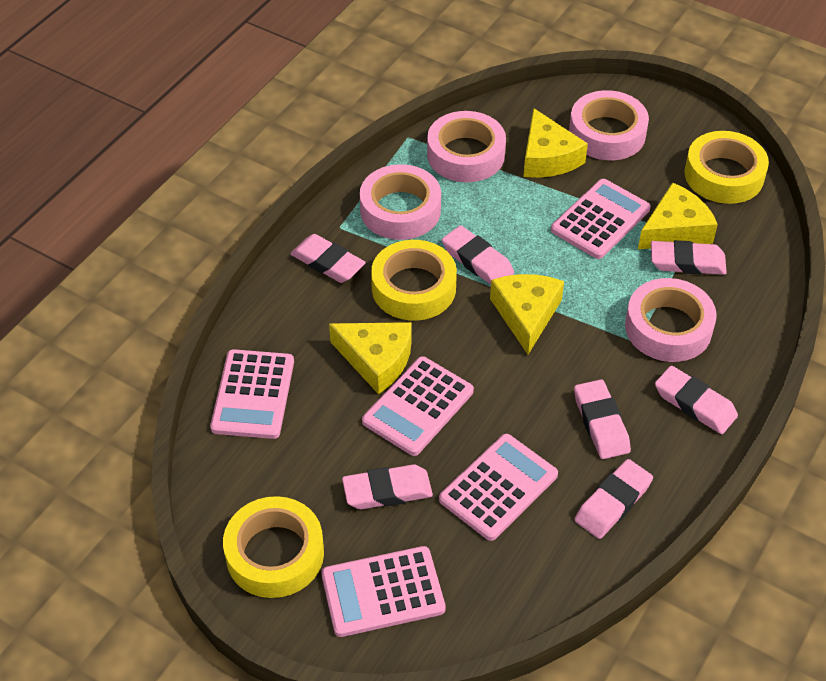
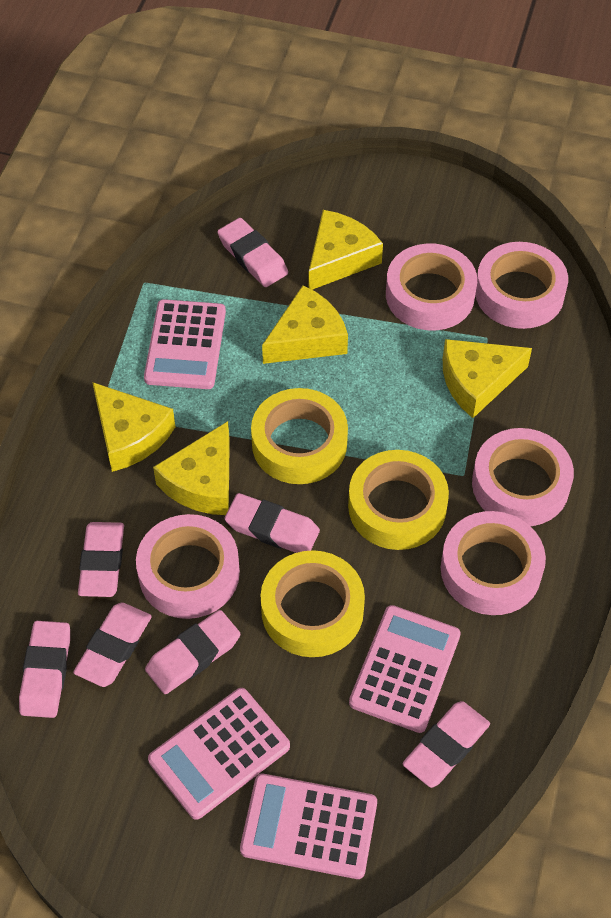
pink calculator: [210,349,294,439] [321,546,446,637] [362,356,474,456] [439,434,558,541] [551,179,651,259] = 5 -> [144,299,226,389] [148,688,290,820] [240,774,377,879] [349,605,461,733] = 4
pink tape: [360,164,441,240] [427,111,506,182] [569,90,649,160] [625,278,717,362] = 4 -> [136,514,240,619] [386,243,477,331] [441,511,546,615] [472,428,574,526] [475,242,568,329] = 5
yellow cheese: [329,322,412,394] [490,274,564,354] [523,108,588,178] [638,182,718,249] = 4 -> [92,382,175,472] [153,421,230,515] [262,285,348,364] [308,210,383,290] [443,339,532,418] = 5

